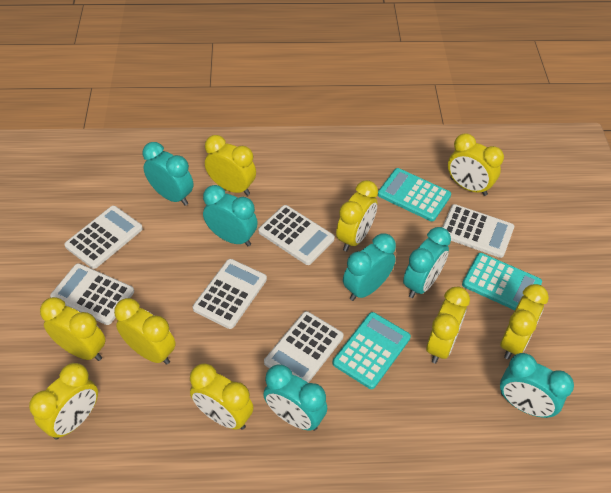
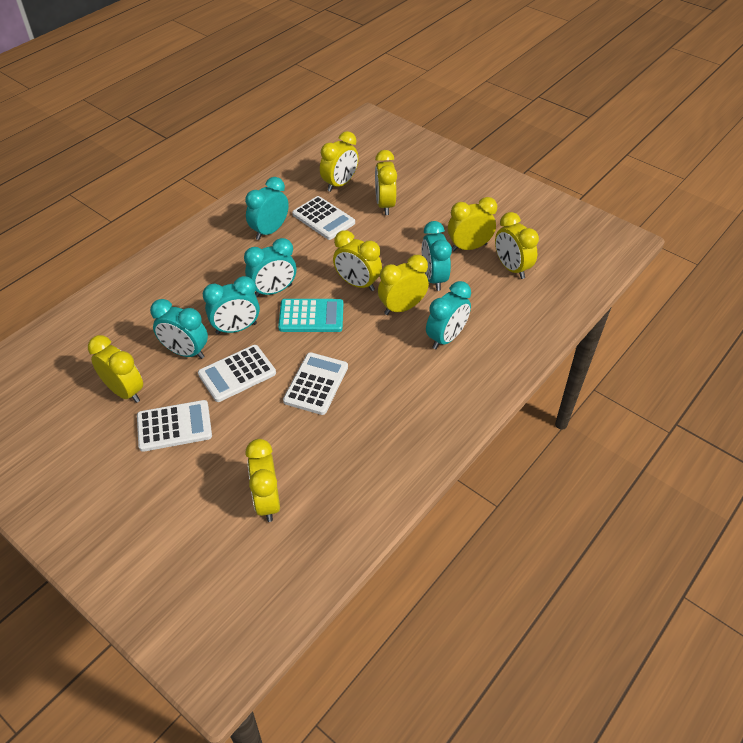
turquoise calculator: [333,312,411,389] [378,168,451,221] [462,253,542,310] = 3 -> [278,299,343,332] = 1
white calculator: [50,263,134,325] [64,206,143,269] [193,259,267,329] [258,205,335,265] [264,311,344,383] [442,204,514,258] = 6 -> [137,400,212,452] [198,345,276,402] [283,352,348,415] [292,196,355,240] = 4
yellow clock: [29,363,98,439] [40,297,106,361] [114,298,176,365] [190,363,253,430] [205,135,256,196] [336,180,378,252] [426,286,470,363] [448,134,504,196] [500,284,549,359] = 9 -> [88,335,143,403] [245,439,280,522] [320,131,359,192] [333,230,382,291] [375,150,397,215] [378,255,429,315] [448,197,497,251] [495,212,539,279] = 8

